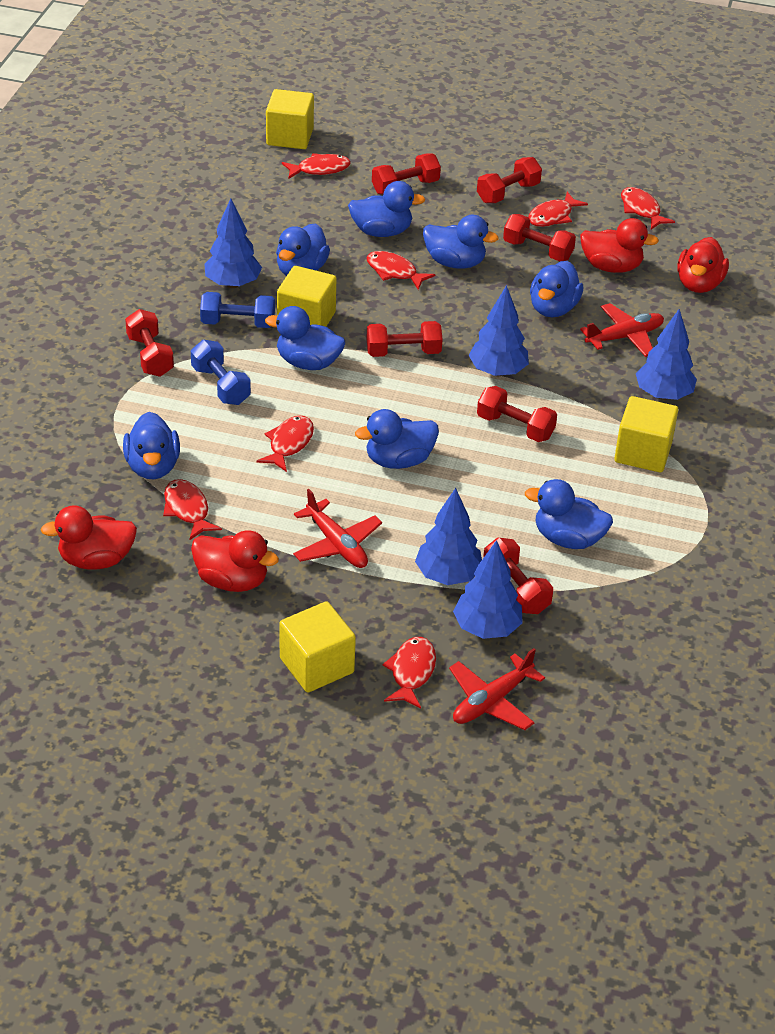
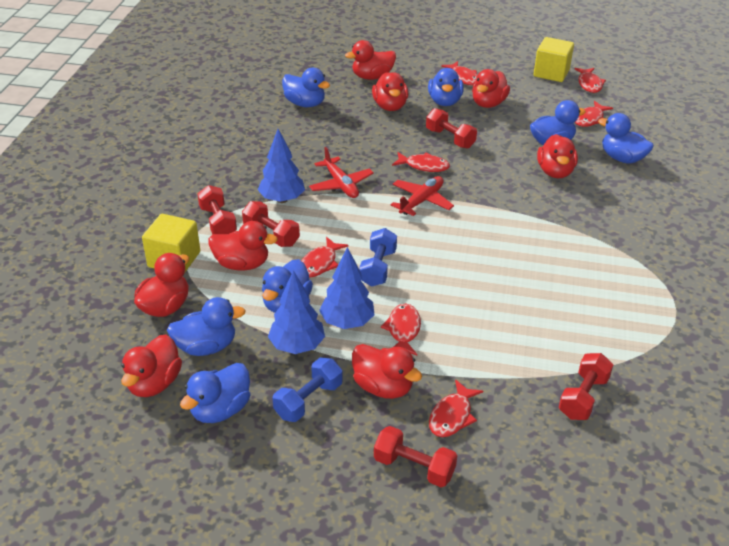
blue duck: [123,412,180,479] [265,306,345,370] [276,224,330,276] [348,181,426,237] [355,409,439,469] [423,215,498,269] [525,479,613,549] [530,261,583,317] = 8 -> [167,297,246,356] [180,363,250,423] [262,259,313,313] [282,68,330,107] [428,68,464,106] [530,100,586,145] [598,113,654,163] = 7
blue tree: [204,198,262,288] [415,488,482,585] [453,540,522,639] [469,285,529,376] [636,309,697,400] = 5 -> [258,129,305,203] [268,270,325,354] [319,247,374,329] = 3
red duck: [41,506,137,570] [191,530,279,592] [580,218,659,273] [677,237,729,293] = 4 -> [121,335,182,397] [134,253,189,317] [209,221,278,271] [345,40,396,80] [352,344,422,399] [372,72,408,111] [472,69,510,108] [537,134,578,178] = 8
red dumbbell: [125,309,174,377] [366,321,443,357] [372,153,441,195] [477,157,542,203] [477,386,557,442] [483,537,553,614] [503,214,576,261] = 7 -> [197,185,237,235] [242,201,300,247] [374,426,457,487] [426,108,477,149] [559,353,613,420] = 5
red plane: [293,489,382,568] [449,648,545,730] [580,303,664,357] = 3 -> [309,147,374,198] [391,176,454,216] = 2
yellow cube: [266,89,314,149] [277,266,336,327] [279,601,356,693] [614,396,678,473] = 4 -> [142,214,200,272] [533,37,574,82] = 2

